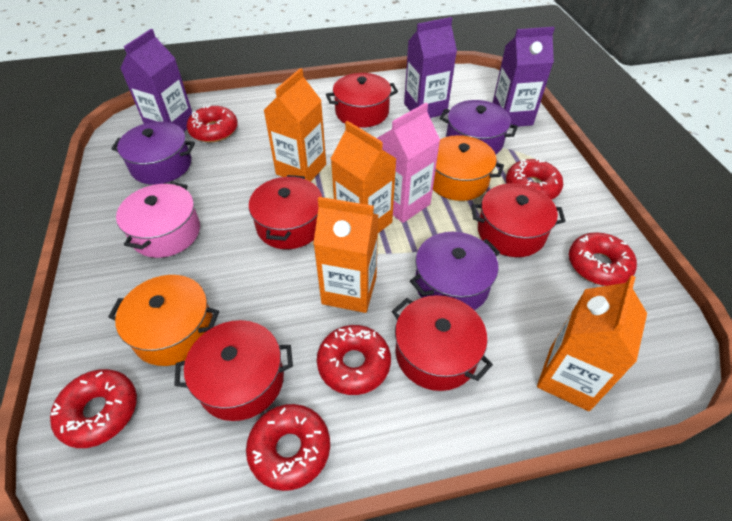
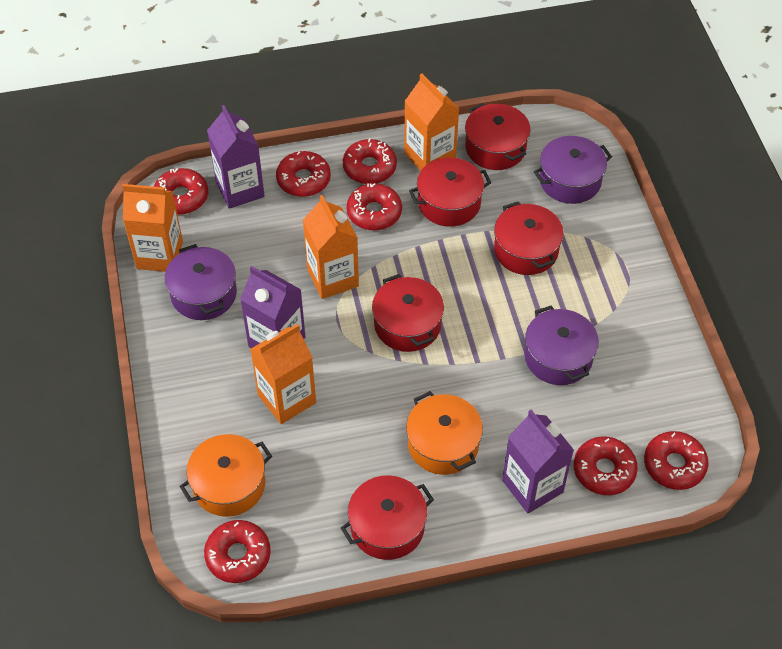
pink carton: [377,103,440,223] = 1 -> none = 0
pink pot: [116,182,200,258] = 1 -> none = 0
red donut: [50,369,137,448] [187,105,238,142] [246,404,330,491] [317,325,391,395] [506,158,563,200] [569,232,637,286] = 6 -> [154,168,208,215] [204,520,271,583] [276,151,331,197] [343,138,397,184] [346,183,402,231] [574,436,638,495] [644,431,709,490] = 7

